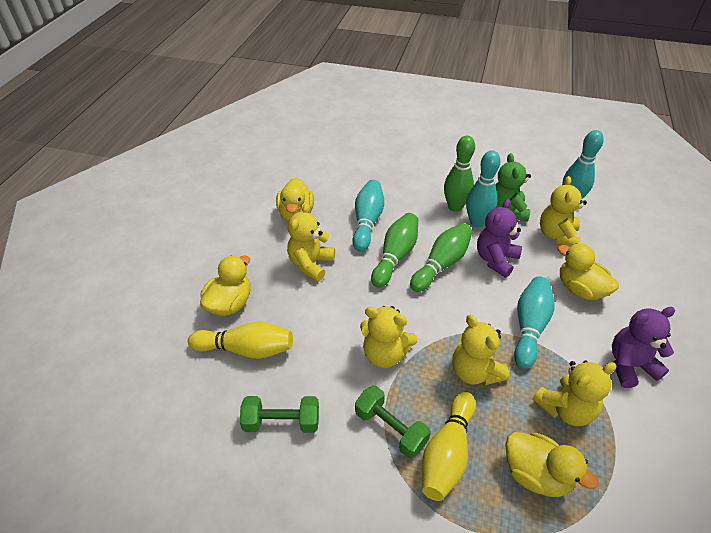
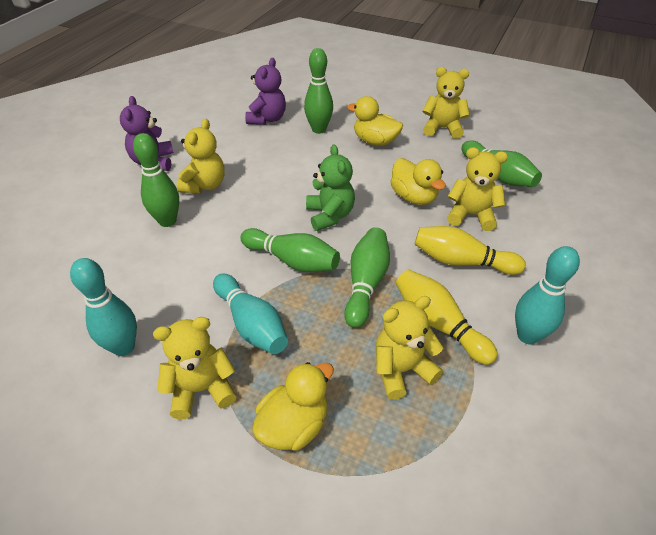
green bowling pin: [371,213,418,288] [410,223,472,292] [444,136,475,212] = 3 -> [133,133,179,227] [240,228,340,272] [304,48,333,134] [344,227,390,328] [462,140,542,187] = 5
green dumbbell: [240,396,319,433] [355,386,431,458] = 2 -> none = 0
turquoise bowling pin: [352,180,384,251] [466,150,500,227] [514,277,554,369] [562,130,604,199] = 4 -> [70,258,137,356] [213,273,288,354] [515,246,580,344] = 3
yellow duck: [200,255,251,316] [276,178,314,221] [505,432,598,497] [557,243,619,300] = 4 -> [252,362,334,451] [347,96,403,146] [390,158,446,205] = 3

